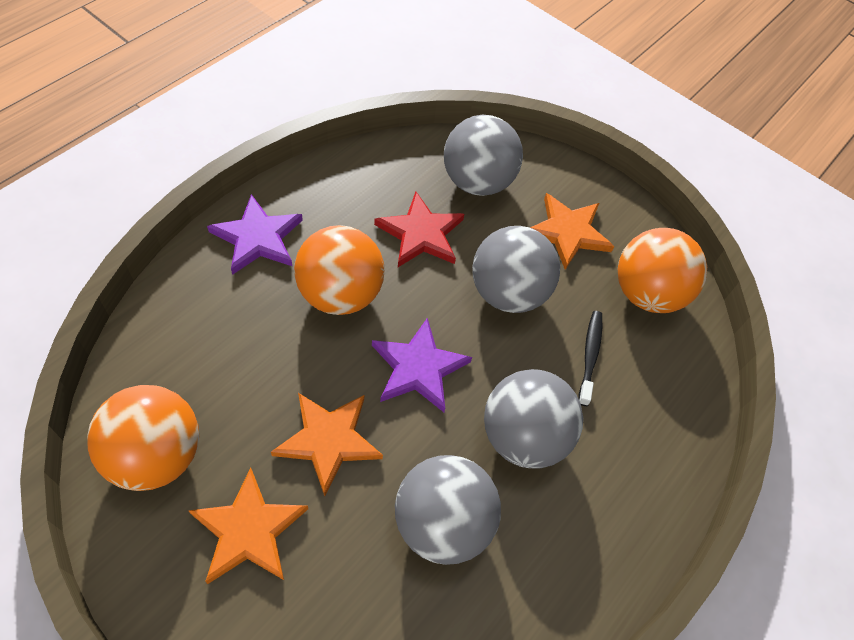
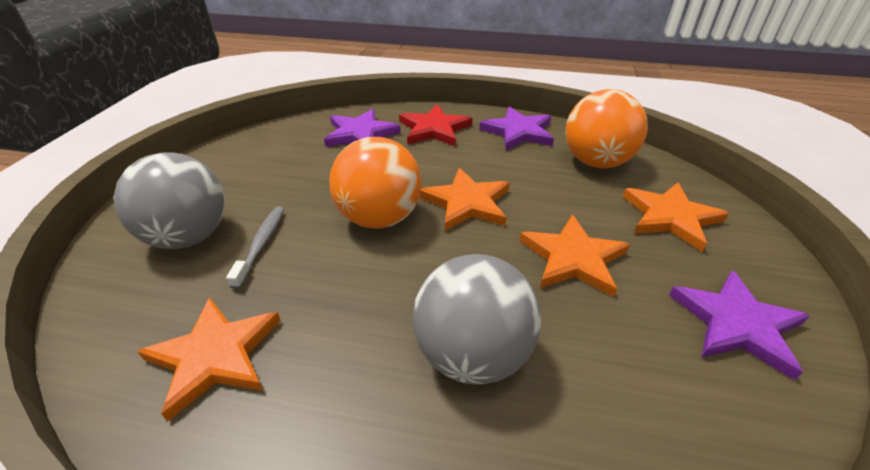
black toothbrush: [578,311,602,406] = 1 -> none = 0
grey ball: [395,455,501,565] [444,115,523,196] [472,226,560,313] [484,369,583,469] = 4 -> [113,152,225,249] [413,254,541,385] = 2
grey toothbrush: none = 0 -> [226,207,284,289] = 1
orange ball: [87,385,199,491] [294,225,384,315] [618,228,707,313] = 3 -> [330,137,422,229] [565,89,648,168] = 2
orange star: [188,468,308,584] [271,393,383,496] [530,193,614,270] = 3 -> [137,297,281,422] [419,168,510,231] [520,215,630,297] [623,182,729,252] = 4
purple star: [207,194,303,275] [372,318,472,412] = 2 -> [324,109,401,147] [479,107,554,150] [669,270,810,380] = 3

